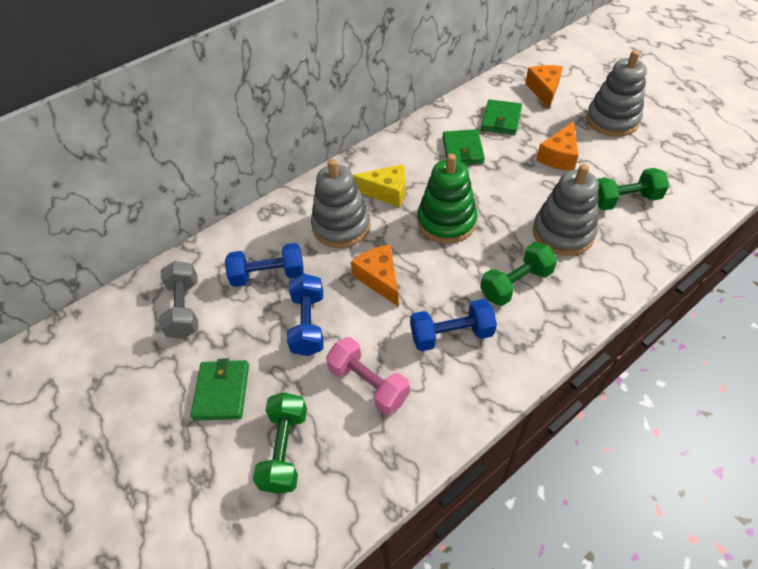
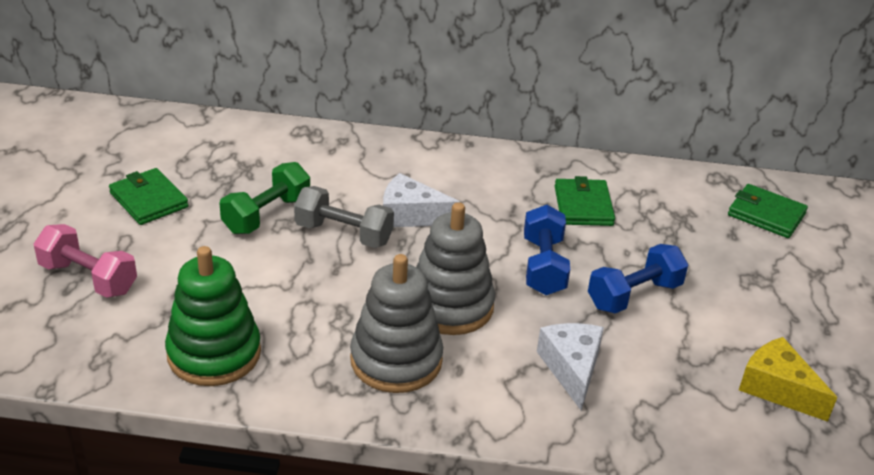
blue dumbbell: [225,243,304,287] [287,274,324,356] [410,299,497,351] = 3 -> [524,205,570,295] [588,244,688,313] = 2
green dumbbell: [253,392,307,494] [480,242,557,306] [597,168,669,211] = 3 -> [219,162,310,234] = 1
grey stacking toy: [311,159,371,248] [533,164,599,256] [586,50,647,137] = 3 -> [350,254,443,393] [416,202,495,335] = 2
orange cheese: [351,245,399,307] [525,65,563,109] [536,121,579,171] = 3 -> none = 0
white cheese: none = 0 -> [383,173,460,227] [537,323,604,411] = 2

